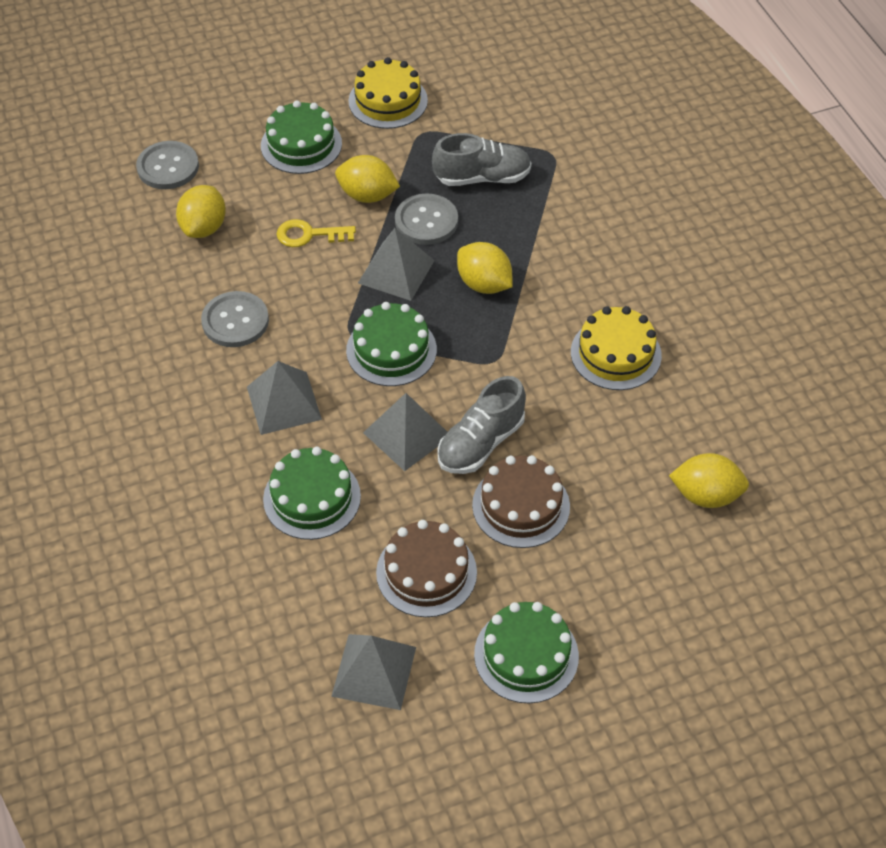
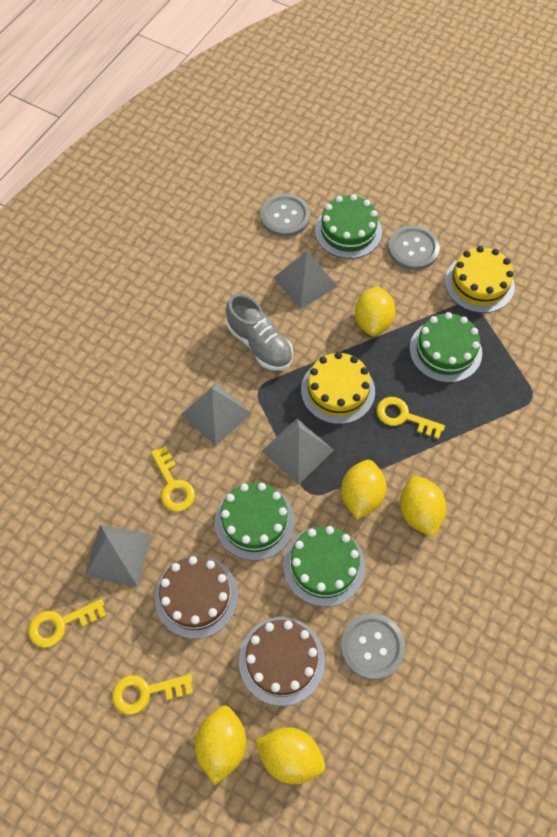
grey shoe: [432,133,532,186] [438,376,526,474] = 2 -> [226,294,293,371] = 1
yellow key: [277,219,356,247] = 1 -> [28,599,106,648] [112,674,193,715] [151,446,195,512] [376,397,445,439] = 4
yellow lemon: [176,185,226,238] [335,155,400,203] [457,242,513,294] [669,453,749,508] = 4 -> [195,705,246,785] [255,727,325,784] [341,460,387,520] [355,286,396,336] [400,476,446,537] = 5

